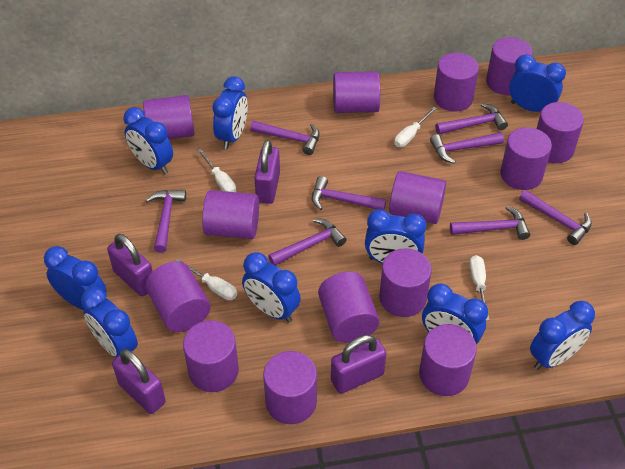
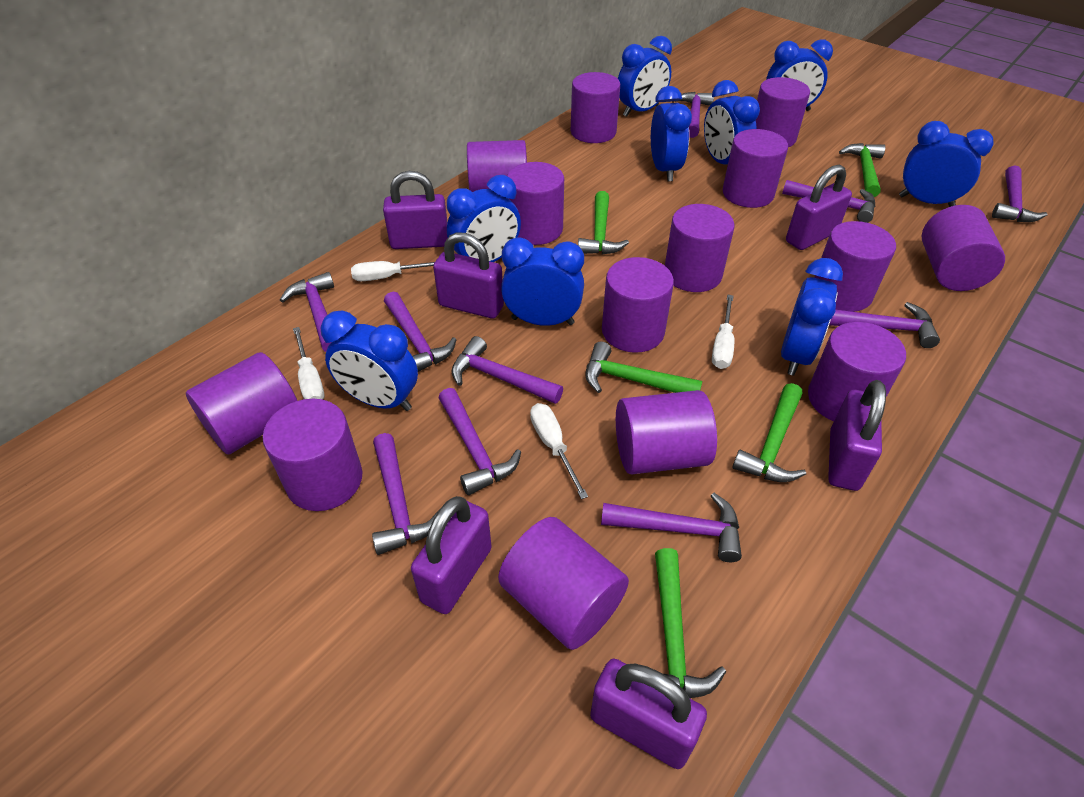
green hammer: none = 0 -> [578,191,629,254] [585,342,702,393] [655,548,726,698] [732,383,806,482] [839,143,885,197] = 5
purple hammer: [145,190,186,253] [250,121,320,155] [268,219,347,265] [312,176,386,210] [430,132,504,164] [435,103,508,134] [450,206,530,240] [519,190,592,245] = 8 -> [280,272,334,352] [372,433,438,555] [384,292,456,372] [439,388,521,495] [451,336,563,404] [601,493,742,562] [674,92,714,138] [782,180,876,223] [829,302,940,348] [992,165,1047,222] = 10
purple padlock: [107,234,153,296] [112,349,166,414] [254,140,280,204] [331,335,387,394] = 4 -> [383,171,448,249] [411,496,492,614] [433,232,504,319] [590,659,707,769] [786,164,852,250] [828,380,886,491] = 6

